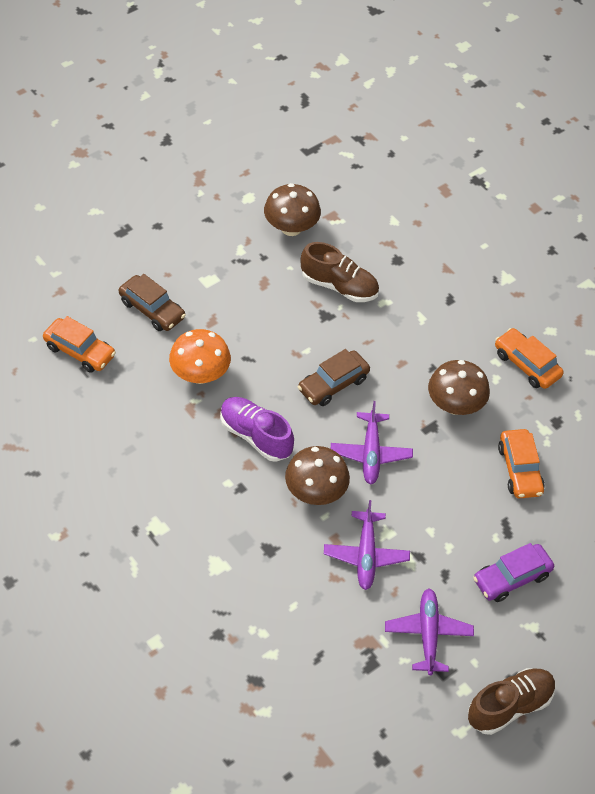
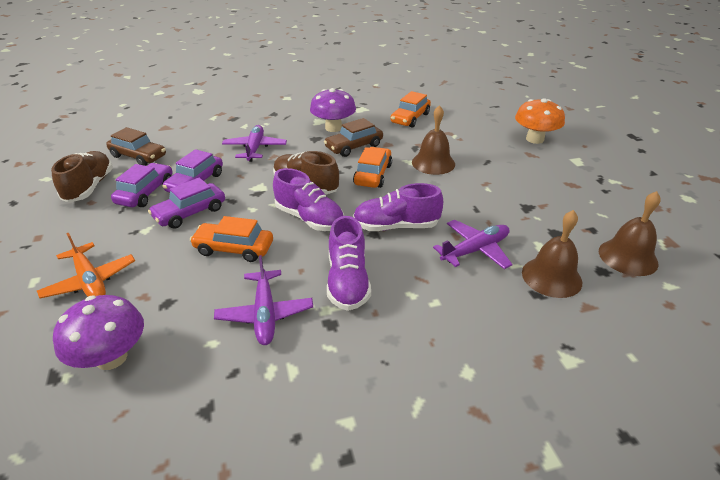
brown bell: none = 0 -> [412,105,455,175] [522,210,582,298] [599,191,661,276] = 3
brown mushroom: [264,183,321,236] [285,446,350,505] [428,360,490,415] = 3 -> none = 0
orange plane: none = 0 -> [37,233,135,298] = 1
purple car: [473,543,554,602] = 1 -> [111,163,173,207] [148,178,225,229] [162,149,223,193] = 3
purple mushroom: none = 0 -> [53,295,144,370] [310,88,356,132] = 2
purple shoe: [220,397,294,462] = 1 -> [273,168,344,231] [327,216,371,311] [353,183,443,231] = 3

